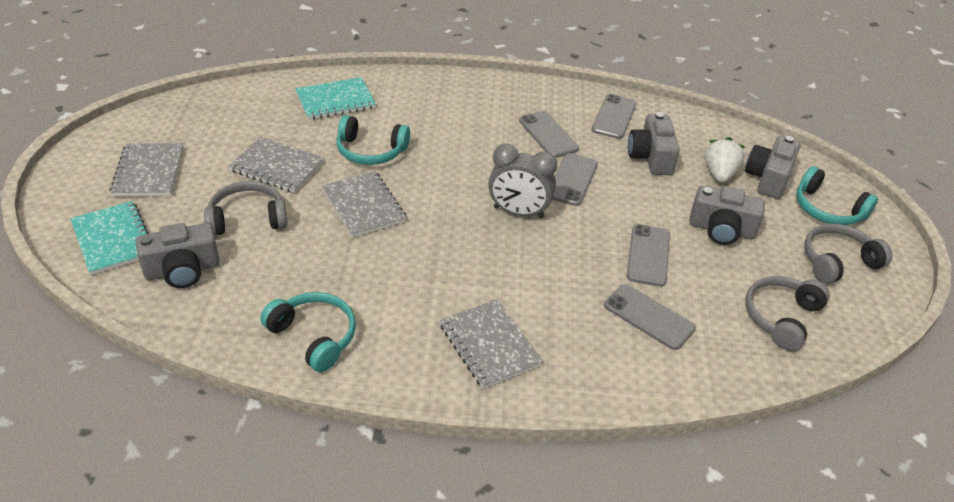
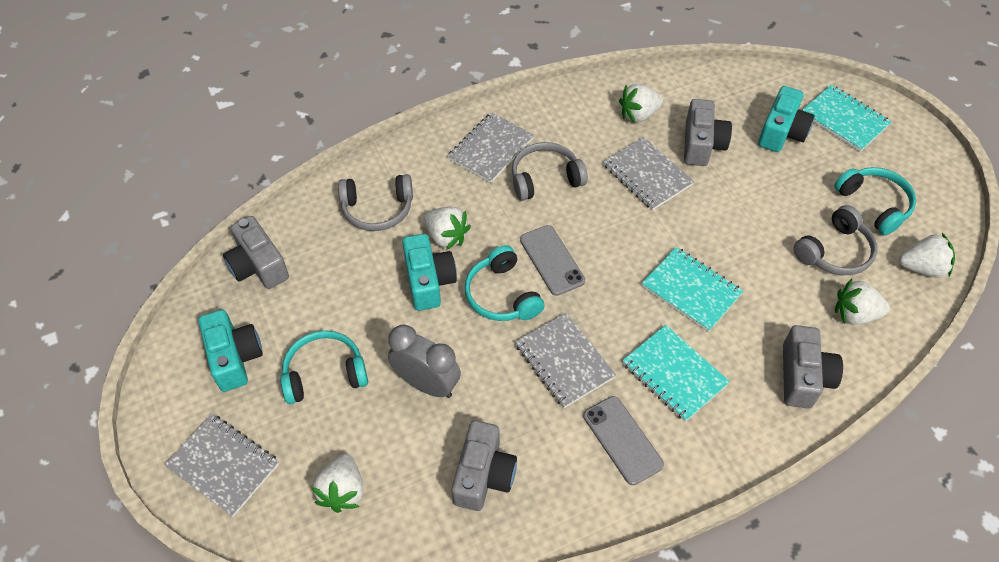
grey phone: [519,111,579,158] [552,153,598,206] [592,94,637,139] [604,284,696,350] [627,224,670,287] = 5 -> [520,225,585,296] [583,396,664,485] = 2
turquoise camera: none = 0 -> [198,310,263,392] [402,234,457,311] [758,86,815,152] = 3
turquoise notebook: [70,201,148,275] [295,77,376,120] = 2 -> [622,325,730,422] [642,247,744,332] [802,85,892,152] = 3
white strawberry: [704,137,745,182] = 1 -> [312,454,363,513] [423,207,471,250] [619,84,663,123] [835,279,890,325] [899,233,955,278] = 5

